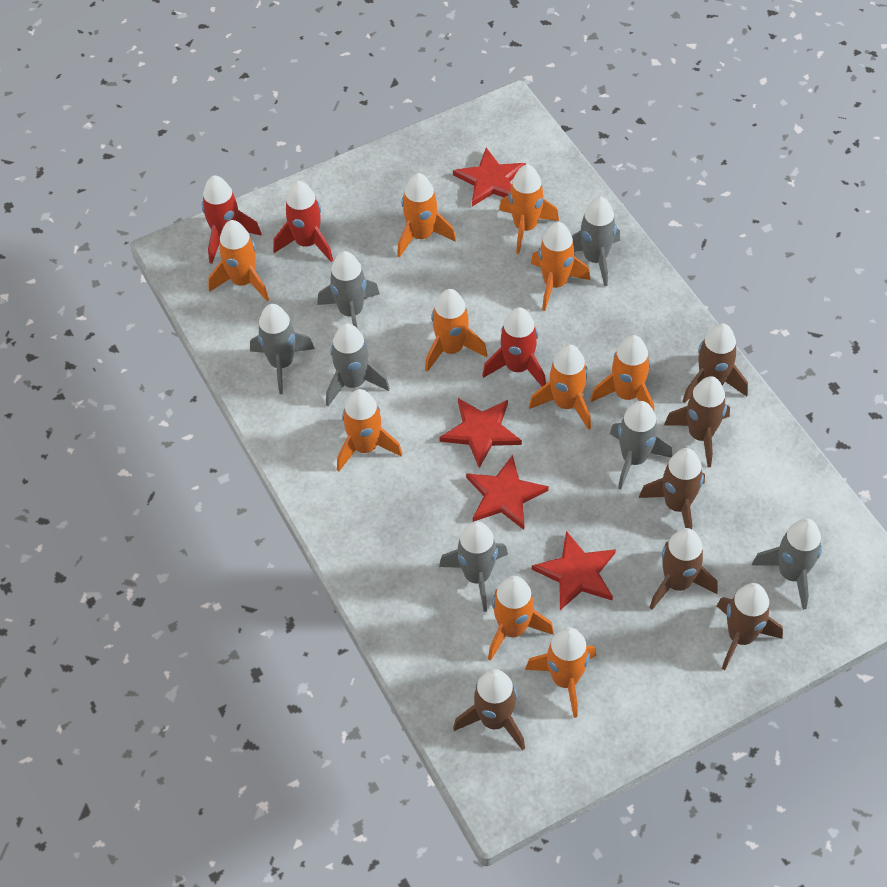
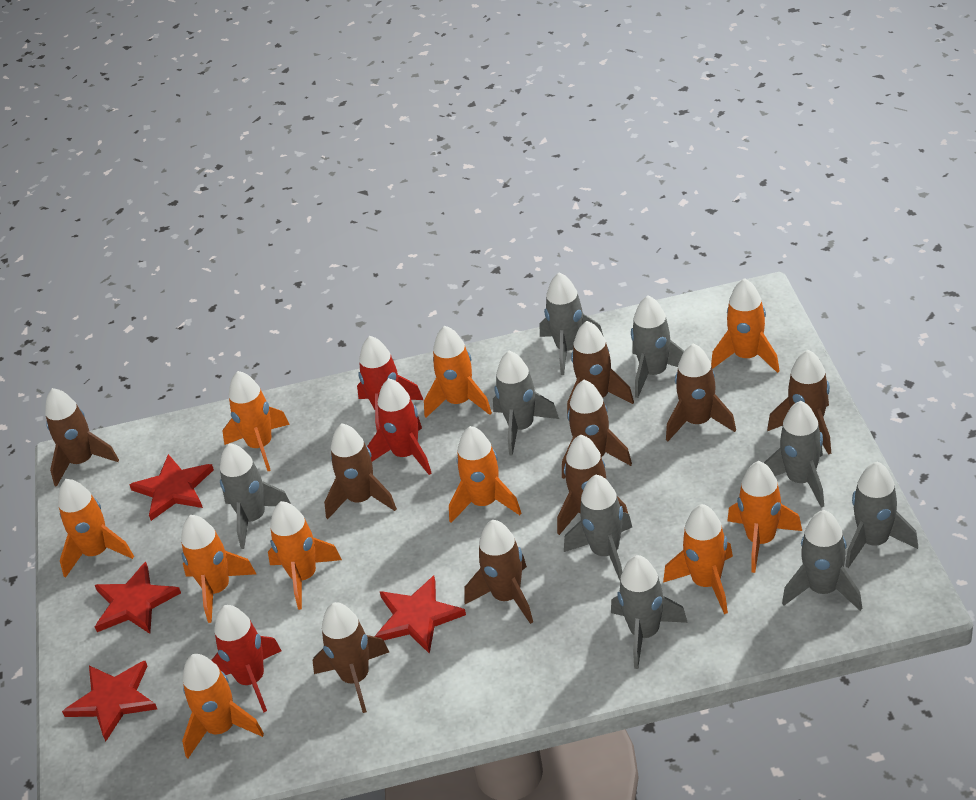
brown rocket: [453,669,525,751] [639,448,705,529] [650,528,718,610] [664,376,730,468] [683,323,748,403] [717,583,783,670] = 6 -> [45,388,119,487] [312,602,389,713] [324,423,397,519] [464,520,533,624] [557,434,628,535] [562,380,632,479] [567,321,634,419] [666,343,736,441] [767,350,831,455] = 9
grey rocket: [250,304,315,394] [317,251,380,328] [326,323,390,406] [439,521,508,612] [572,197,620,286] [610,401,672,489] [752,519,822,610] = 7 -> [220,443,291,549] [493,351,559,456] [540,273,603,375] [564,475,632,580] [611,555,688,669] [631,295,684,398] [764,401,824,508] [782,510,862,611] [845,462,918,568] = 9

